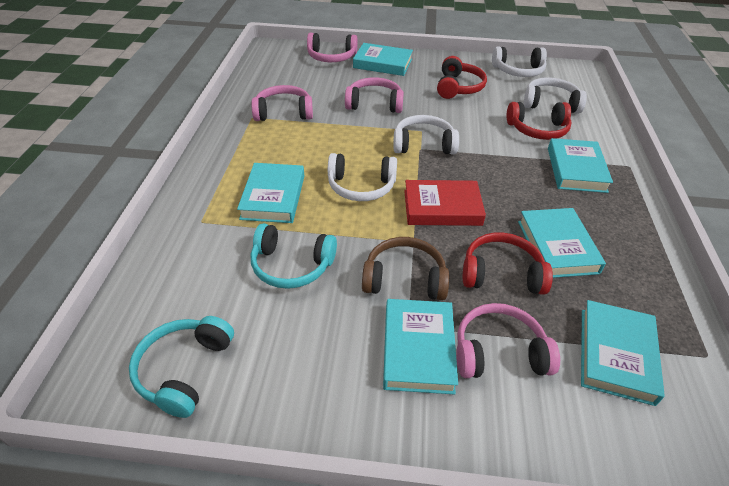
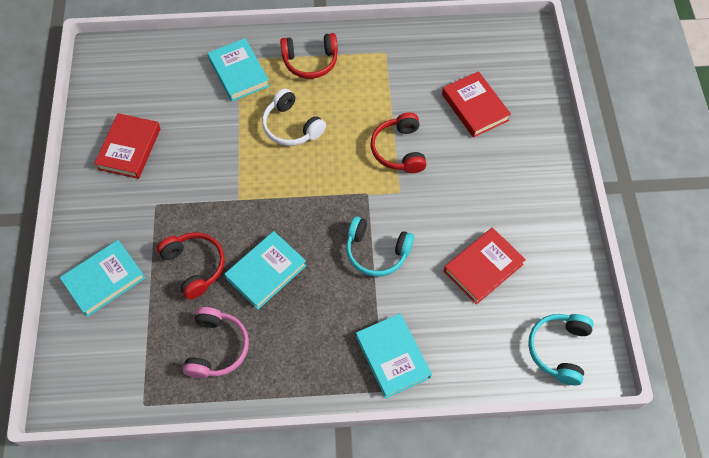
brown headphones: [362,237,449,300] = 1 -> none = 0
pink headphones: [251,85,313,121] [307,33,358,62] [345,77,404,113] [456,303,560,378] = 4 -> [183,307,249,378] = 1
red book: [404,180,486,226] = 1 -> [94,113,161,179] [442,71,511,138] [444,228,526,305] = 3
turquoise book: [237,163,304,223] [353,43,413,76] [383,299,458,395] [518,208,606,278] [548,138,613,193] [581,300,665,406] = 6 -> [60,240,145,317] [208,38,270,102] [225,231,307,310] [356,313,432,399] = 4
white headphones: [328,153,397,201] [393,115,459,155] [492,47,547,77] [524,77,587,113] = 4 -> [262,88,326,146] = 1

